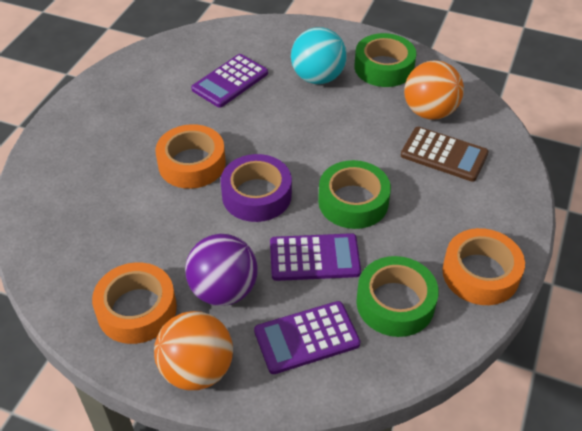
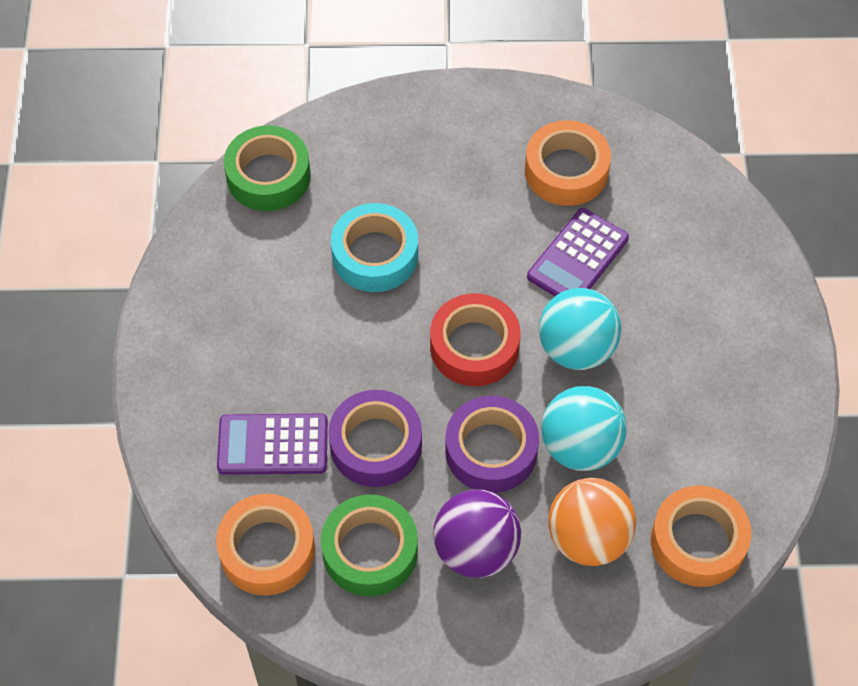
brown calculator: [401,127,489,182] = 1 -> none = 0
green tape: [318,160,391,229] [354,33,416,87] [356,256,439,337] = 3 -> [224,125,311,211] [321,495,418,596] = 2
orange ball: [154,311,233,390] [404,60,464,120] = 2 -> [548,478,636,566] = 1
purple calculator: [191,54,268,108] [254,301,360,374] [270,233,361,281] = 3 -> [217,414,328,475] [527,208,629,296] = 2
purple tape: [220,154,292,222] = 1 -> [328,390,422,487] [445,396,539,493] = 2
red tape: none = 0 -> [430,293,521,386] = 1
turquoise ball: [291,27,347,84] = 1 -> [539,288,621,370] [541,386,627,471] = 2
turquoise tape: none = 0 -> [331,203,418,292] = 1

